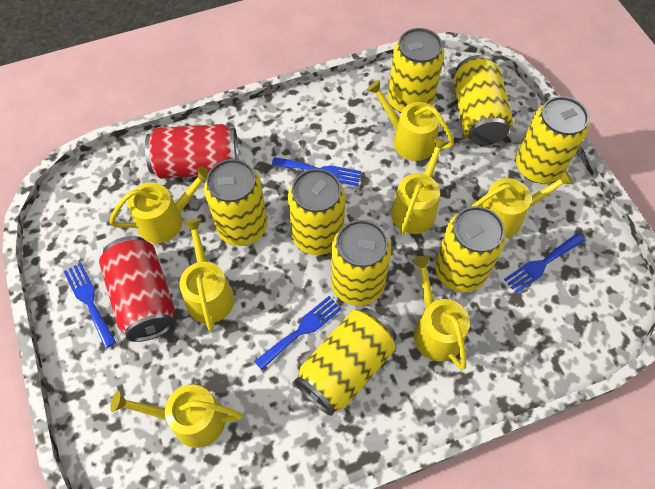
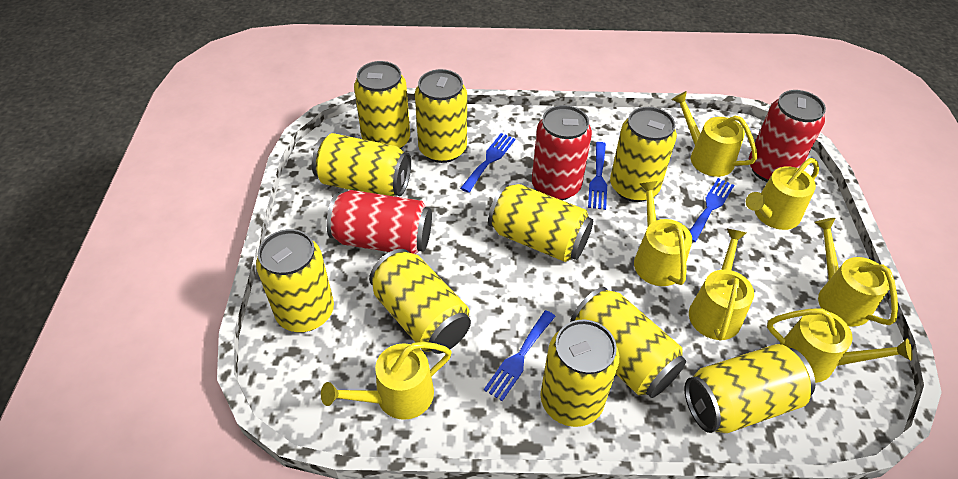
red can: [99,236,175,342] [145,124,239,179] = 2 -> [327,190,432,254] [532,105,592,200] [749,90,826,182] = 3
yellow can: [204,159,267,246] [288,169,345,255] [294,308,397,416] [331,220,391,306] [388,28,444,113] [435,206,506,292] [453,55,513,145] [516,96,589,183] = 8 -> [256,229,334,332] [312,133,411,196] [354,61,410,149] [369,249,471,354] [415,69,467,163] [488,184,593,262] [540,320,619,427] [570,287,686,398] [610,107,677,202] [685,344,815,433] = 10

